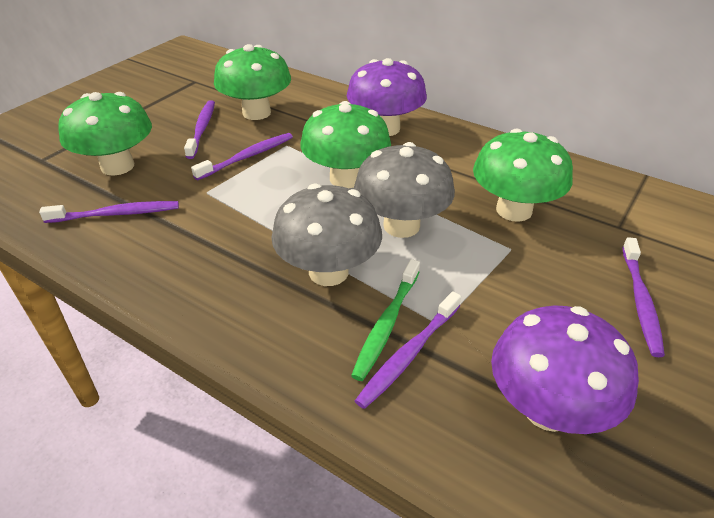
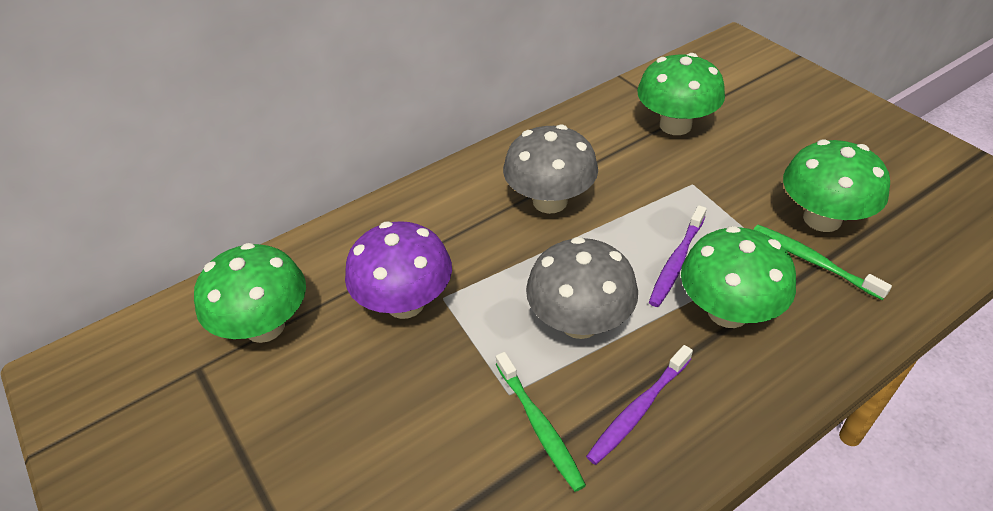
green toothbrush: [351,259,420,381] = 1 -> [496,352,586,492] [753,225,892,300] = 2
purple mushroom: [347,58,427,136] [491,305,639,434] = 2 -> [345,221,452,319] = 1
purple toothbrush: [39,201,179,223] [184,100,215,159] [191,133,293,180] [355,291,461,409] [622,237,665,357] = 5 -> [586,345,693,465] [649,205,707,307] = 2

